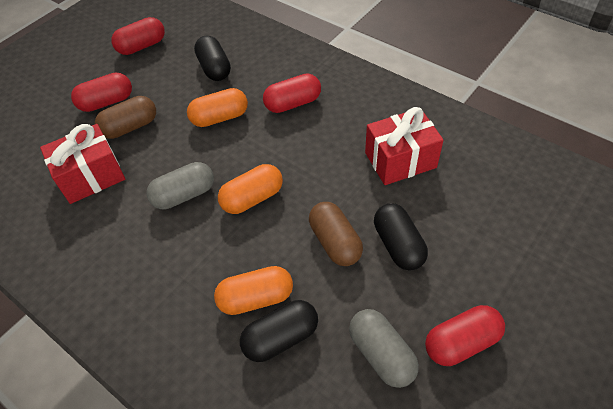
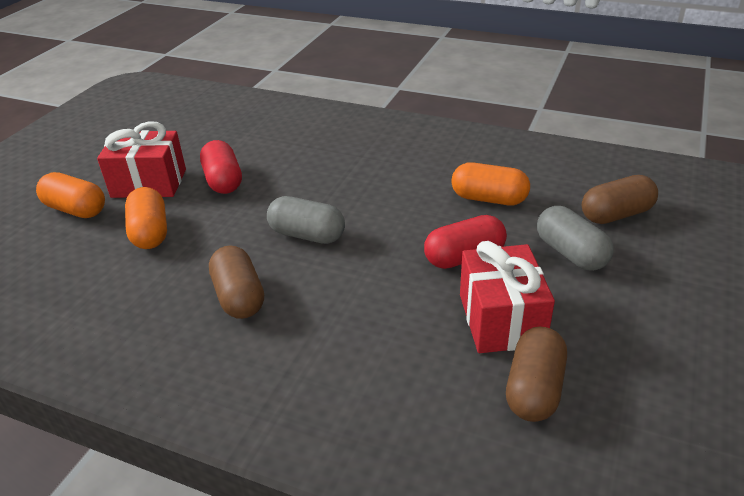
black capsule: [194,36,231,81] [240,300,318,362] [374,203,428,271] = 3 -> none = 0
brown capsule: [95,96,156,139] [309,202,363,266] = 2 -> [209,246,264,319] [506,327,567,422] [582,175,658,224] = 3
red capsule: [71,73,132,112] [111,17,165,55] [263,73,321,113] [425,305,505,366] = 4 -> [200,140,242,194] [424,215,507,269] = 2

